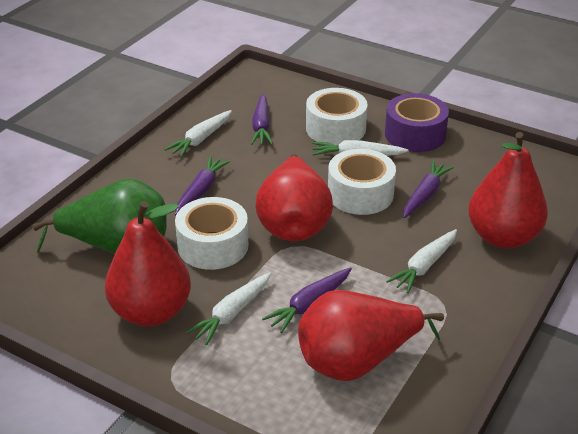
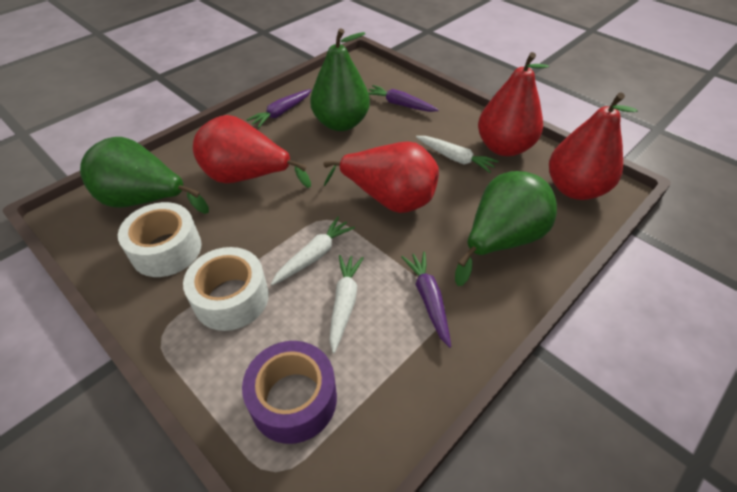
green pear: [33,179,167,254] = 1 -> [80,137,209,214] [310,28,370,131] [455,171,557,286] = 3
purple carrot: [175,156,230,216] [251,94,273,145] [262,267,352,333] [403,160,454,218] = 4 -> [247,89,311,128] [368,85,439,112] [401,251,451,348] = 3
white carrot: [164,110,232,157] [186,272,271,345] [313,140,409,156] [386,229,457,293] = 4 -> [271,217,355,285] [330,255,363,353] [416,136,499,173] = 3
white tape: [175,197,248,270] [306,88,368,146] [328,149,396,215] = 3 -> [118,202,201,277] [183,247,269,331] = 2

